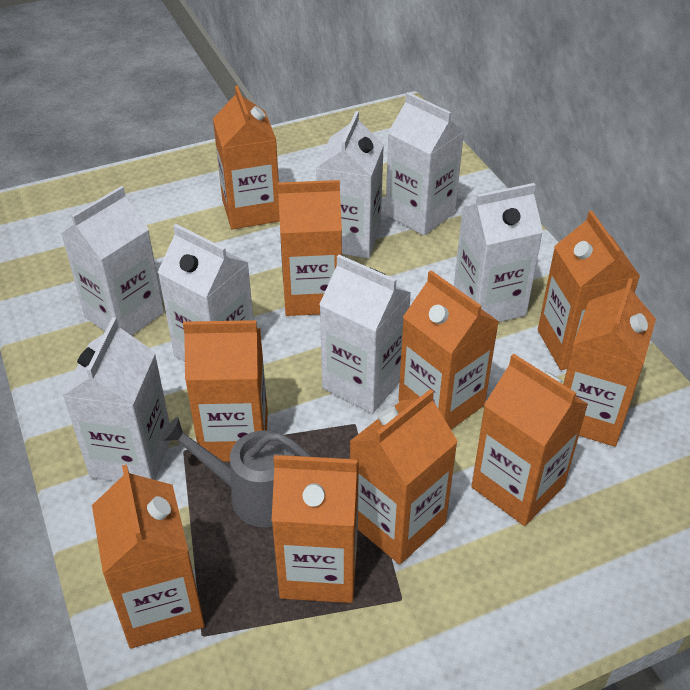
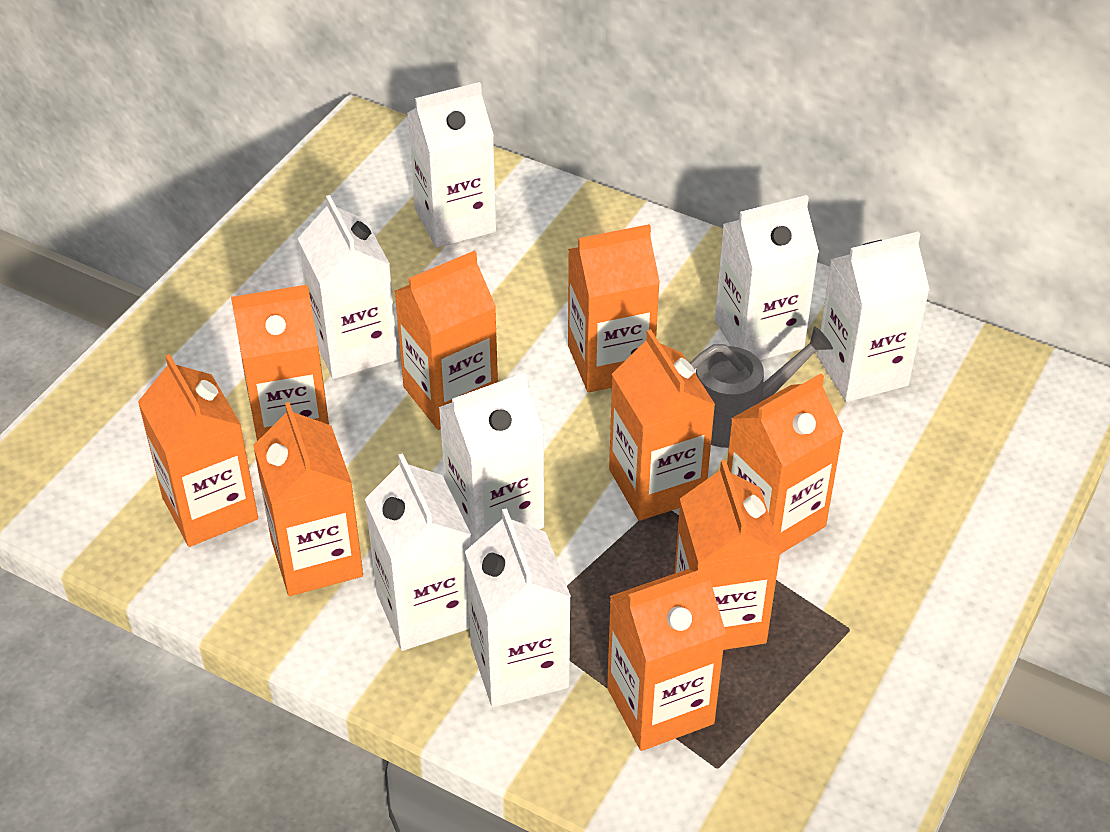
orange carton: [92,464,205,648] [183,320,268,462] [213,85,280,229] [272,455,359,603] [278,180,342,316] [349,389,458,564] [398,270,499,429] [471,353,588,526] [538,211,640,370] [563,279,656,447] = 10 -> [138,354,258,547] [231,284,329,441] [253,402,363,596] [394,251,498,430] [568,224,660,392] [607,567,726,751] [609,329,715,521] [674,460,781,650] [727,374,844,554] = 9

